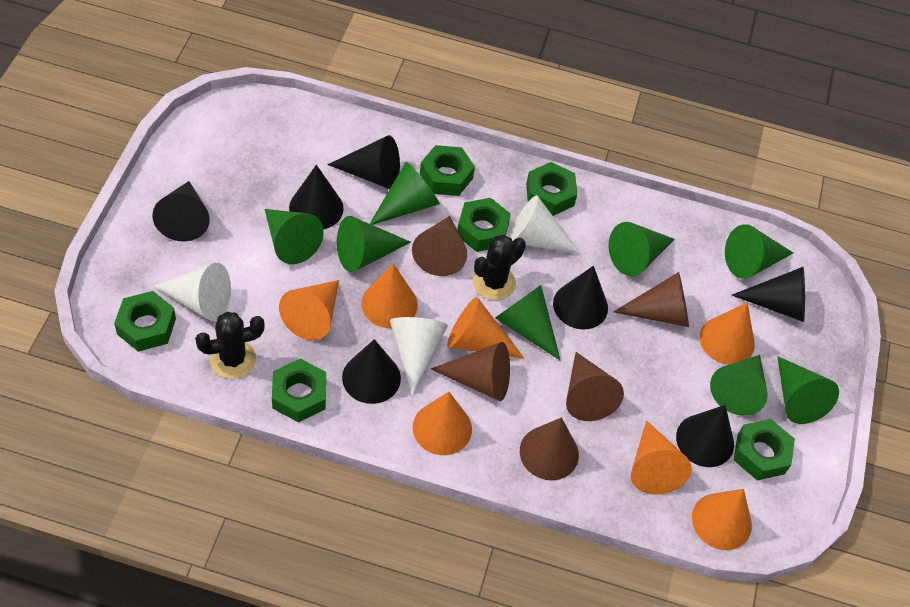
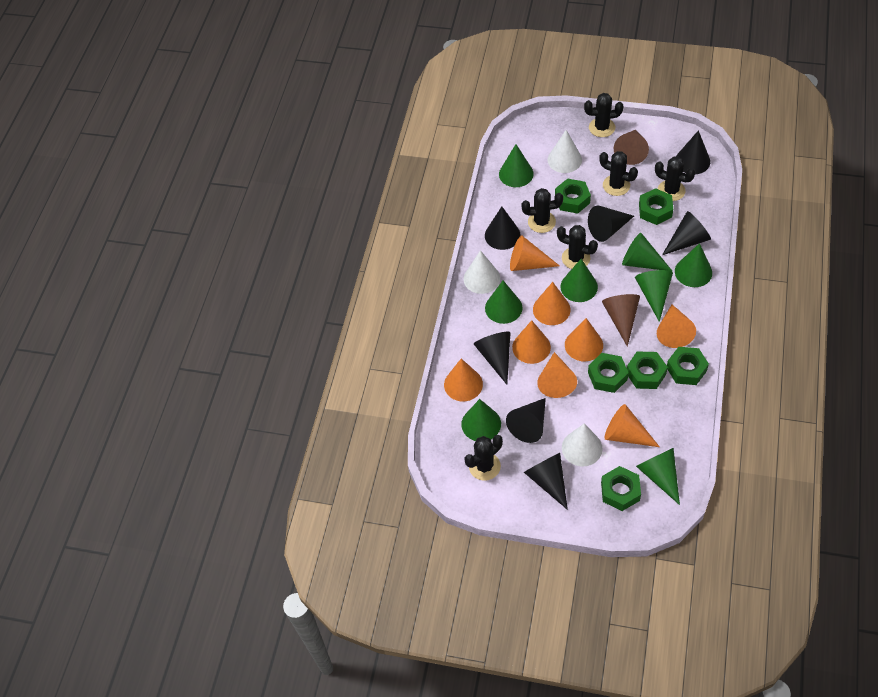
black cactus: [195,312,265,379] [473,234,526,300] = 2 -> [464,435,503,481] [521,188,563,233] [557,225,598,269] [584,93,624,137] [599,151,638,196] [655,156,695,201] = 6
brown cone: [412,216,467,276] [431,342,510,401] [520,417,579,481] [566,352,624,421] [614,272,689,327] = 5 -> [602,294,640,347] [614,130,649,165] = 2
orange cone: [279,280,339,341] [361,264,418,328] [413,392,472,455] [447,297,524,359] [631,420,692,495] [692,489,752,550] [700,302,755,365] = 7 -> [444,359,483,401] [510,235,560,271] [512,320,551,364] [533,282,570,325] [537,352,577,398] [565,318,603,361] [604,404,660,447] [657,305,696,348] = 8

